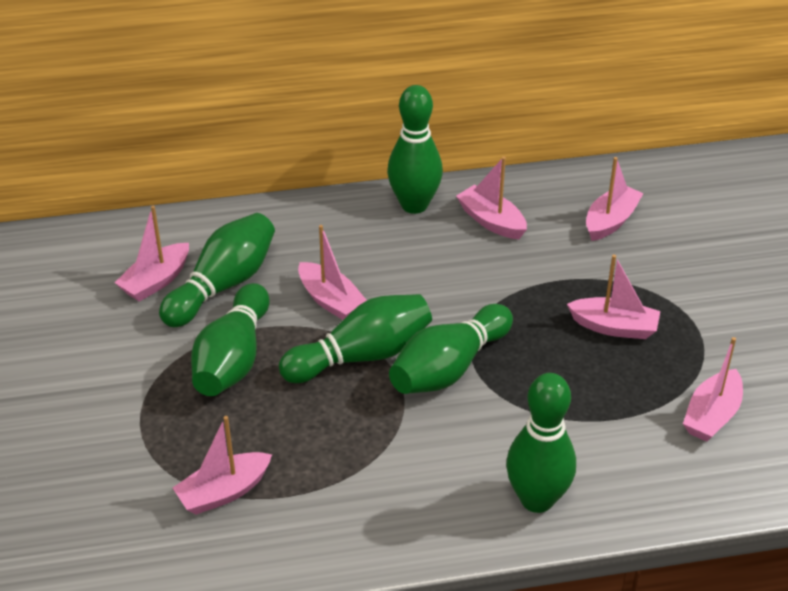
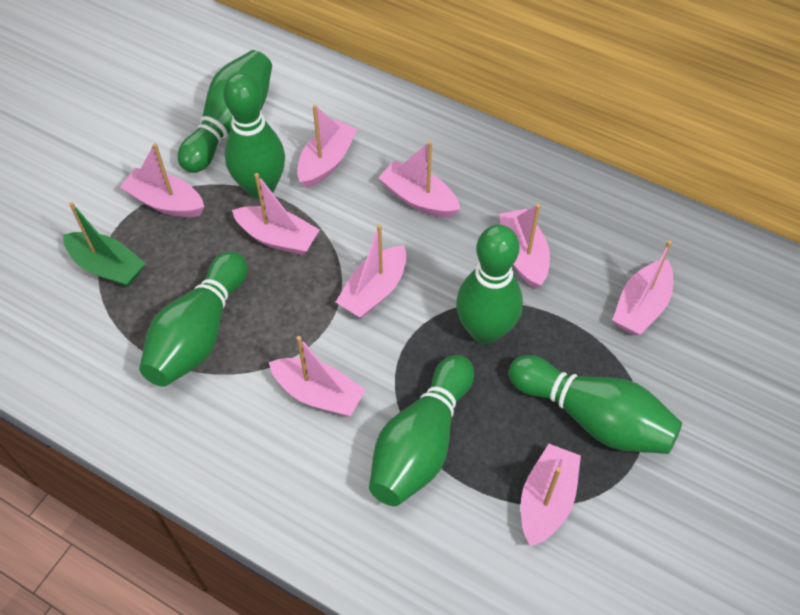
green boat: none = 0 -> [63,202,145,287] = 1
pink boat: [115,206,189,302] [172,416,272,515] [298,225,367,320] [456,157,527,239] [567,254,660,339] [586,157,644,241] [683,337,743,442] = 7 -> [120,143,204,217] [232,173,320,255] [269,336,366,416] [297,105,357,188] [336,224,407,318] [378,141,460,217] [499,204,550,289] [521,444,581,547] [613,240,673,335] = 9

